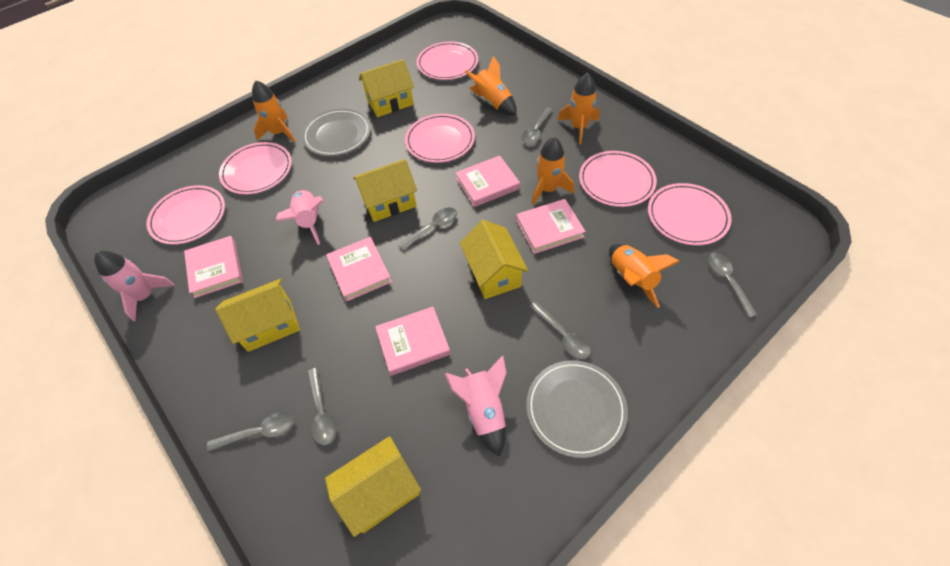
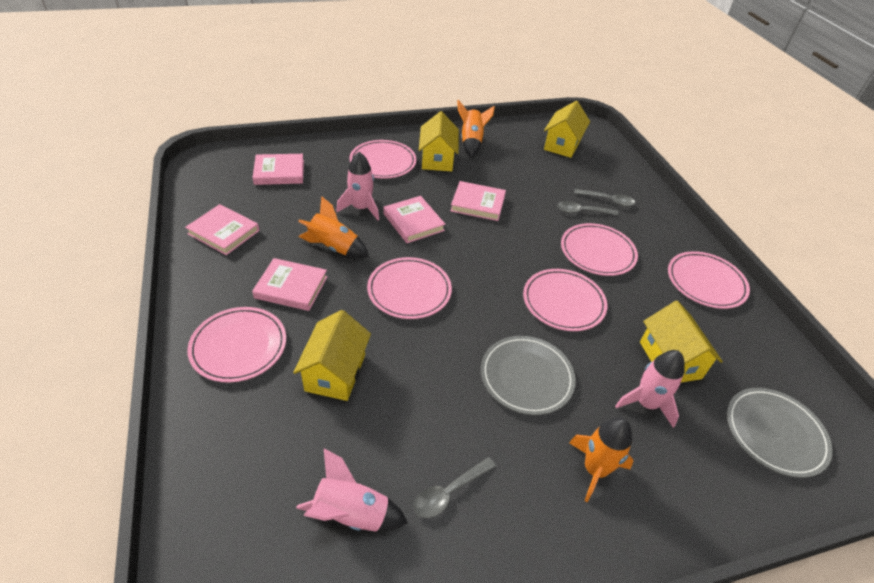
grey spoon: [207,412,294,452] [307,368,337,446] [398,208,457,250] [522,107,553,144] [530,301,591,359] [708,253,757,318] = 6 -> [414,457,496,518] [557,201,619,216] [574,189,635,206] = 3
orange rocket: [252,80,296,143] [465,56,517,116] [532,137,574,205] [558,73,600,144] [609,244,680,308] = 5 -> [298,196,369,258] [457,100,495,157] [569,417,634,502] = 3
yellow house: [215,279,300,352] [325,436,421,537] [353,159,417,222] [359,59,414,117] [460,220,528,299] = 5 -> [293,310,371,401] [419,111,459,171] [544,101,590,158] [640,301,723,383] = 4

